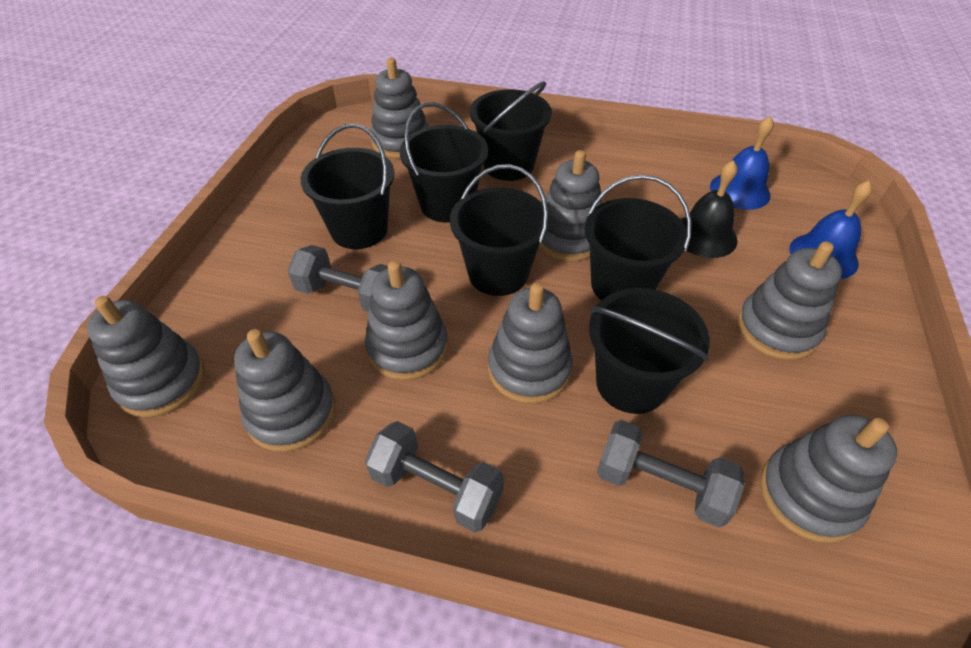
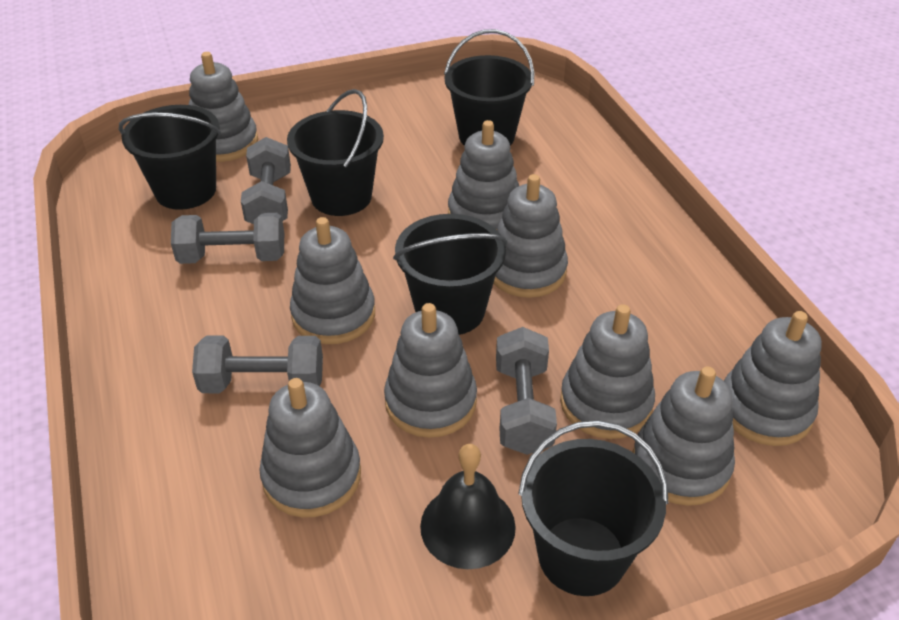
black bucket: [300,123,394,249] [400,102,488,223] [450,164,550,296] [470,81,552,181] [585,175,692,300] [589,288,710,414] = 6 -> [119,105,221,210] [287,89,384,216] [393,214,508,335] [444,29,534,146] [518,420,669,596] = 5
blue bell: [710,116,774,210] [789,180,873,279] = 2 -> none = 0
grey dumbbell: [288,245,388,312] [365,421,504,532] [597,420,744,528] = 3 -> [171,213,284,264] [192,336,323,393] [241,137,291,224] [496,327,557,455] = 4
grey stacking toy: [87,296,205,417] [234,329,335,452] [365,260,448,380] [371,58,429,159] [488,283,573,404] [539,150,602,261] [737,241,842,360] [760,415,897,543] = 8 -> [189,52,258,162] [259,378,361,518] [290,217,375,344] [384,303,477,438] [448,120,519,230] [493,174,568,298] [560,304,655,439] [633,367,735,506] [724,311,822,446] = 9

